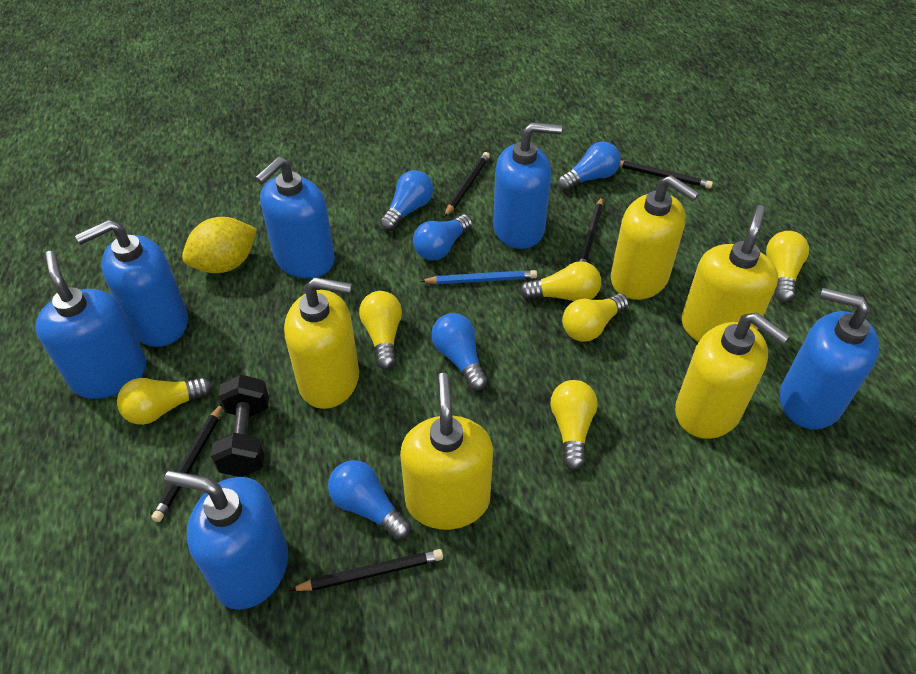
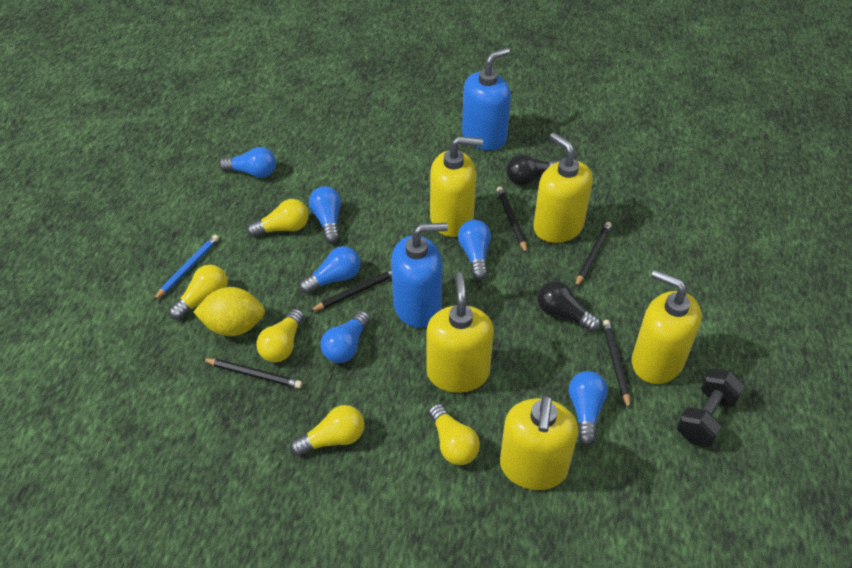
black light bulb: none = 0 -> [506,154,559,186] [537,281,601,332] = 2
blue light bulb: [328,460,411,540] [380,170,433,231] [413,215,473,260] [431,313,487,391] [558,142,621,191] = 5 -> [219,147,276,178] [299,246,360,294] [309,186,341,243] [321,311,370,363] [458,220,491,280] [569,371,608,446] = 6
blue soap dispenser: [35,251,146,399] [75,220,188,347] [164,471,288,610] [255,157,335,278] [493,122,562,249] [780,288,879,430] = 6 -> [391,223,448,328] [462,48,511,150] = 2
yellow light bulb: [117,377,212,425] [359,291,402,370] [519,261,601,301] [550,380,598,470] [562,293,629,342] [766,231,809,302] = 6 -> [169,265,228,320] [247,199,309,237] [256,309,304,362] [290,405,364,456] [428,404,480,465] = 5

